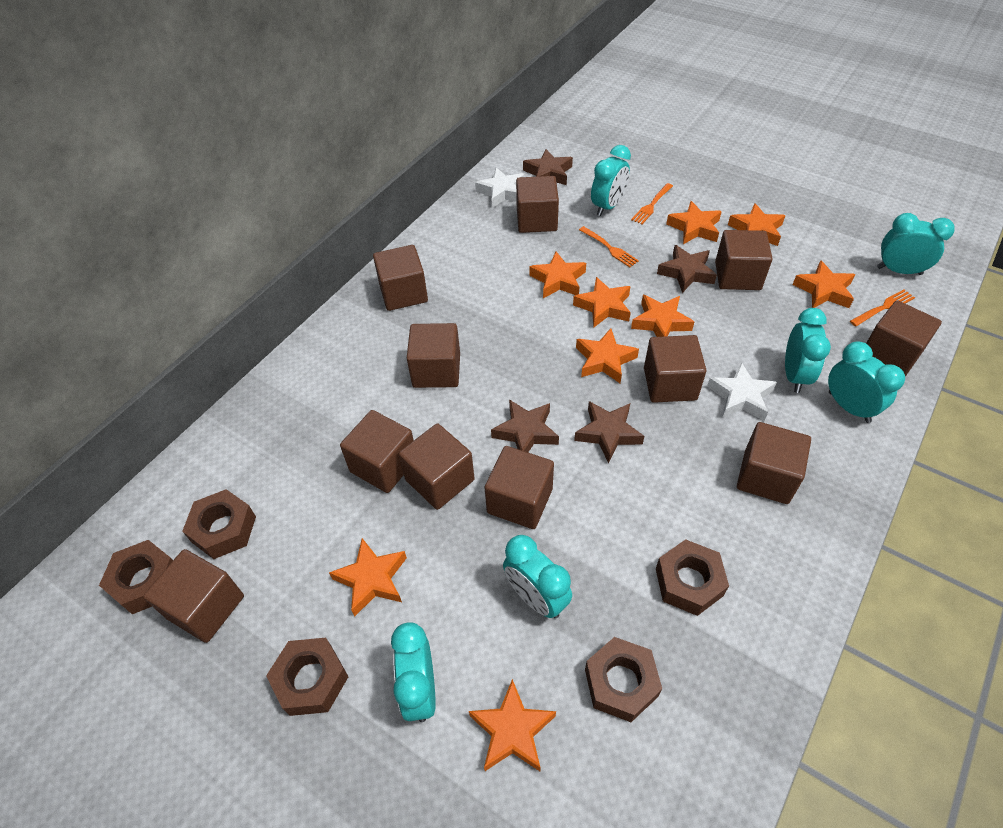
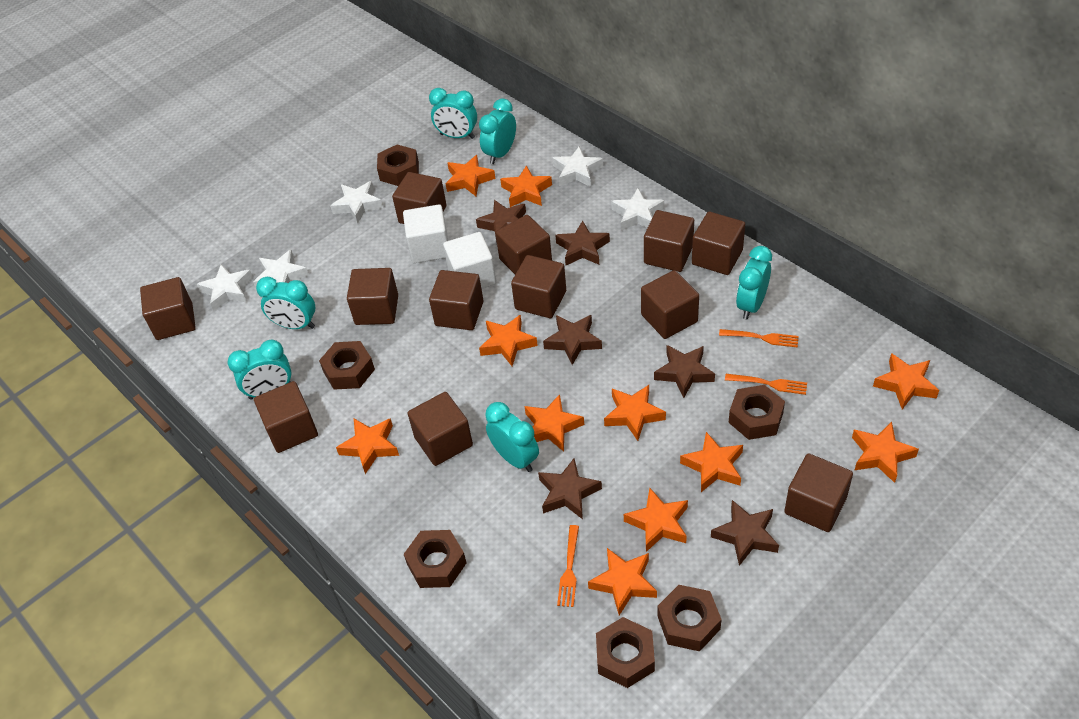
brown cube: [143,549,244,643] [340,410,414,493] [373,245,428,311] [399,423,475,510] [407,323,460,388] [485,446,554,529] [516,176,559,233] [644,335,706,403] [715,230,773,290] [737,422,811,504] [866,300,942,376] = 11 -> [140,277,196,340] [254,381,318,453] [347,268,398,325] [392,172,446,224] [407,392,473,466] [429,270,484,330] [495,215,552,274] [511,255,566,318] [641,270,699,339] [644,210,694,272] [692,212,745,275] [784,453,853,532] = 12
brown nut: [99,540,173,614] [182,489,256,559] [266,638,349,716] [585,637,662,722] [656,539,729,616] = 5 -> [319,341,375,390] [377,145,419,186] [404,530,466,588] [596,617,655,688] [657,585,722,651] [728,385,785,440] = 6
brown star: [491,399,559,452] [523,149,573,185] [574,401,644,463] [657,245,717,293] = 4 -> [476,200,526,243] [538,458,602,519] [543,315,602,365] [555,221,610,265] [654,345,715,398] [711,500,779,566] = 6
orange star: [329,538,407,616] [469,679,556,771] [529,251,586,298] [573,277,631,328] [576,328,639,383] [631,295,694,337] [666,201,722,244] [728,203,785,246] [792,260,855,308] = 9 -> [336,418,399,474] [446,155,496,196] [479,315,538,366] [500,166,552,207] [524,394,584,452] [588,548,657,615] [604,385,666,441] [624,488,688,552] [680,432,743,492] [852,422,919,483] [873,353,939,409] = 11
white cube: none = 0 -> [403,204,448,263] [443,232,496,289] = 2
white star: [475,168,525,208] [707,362,777,421] = 2 -> [197,264,253,311] [253,249,309,288] [330,181,383,224] [552,146,603,187] [611,188,664,231] = 5

